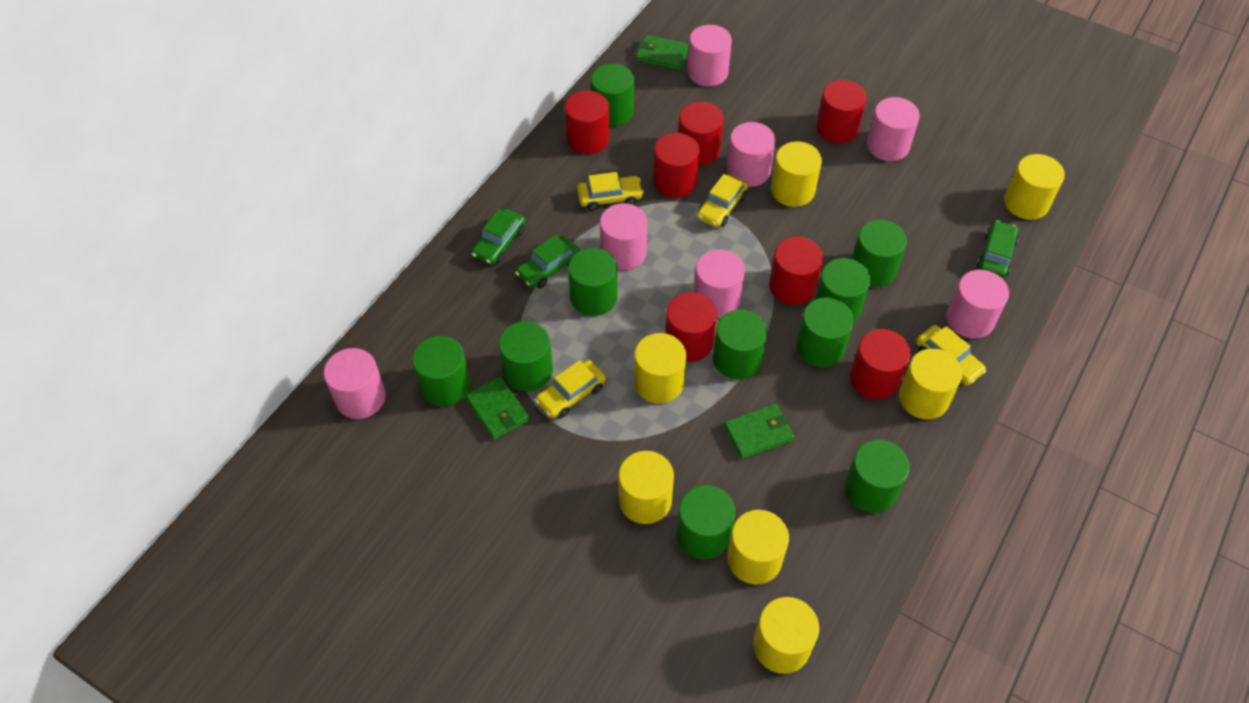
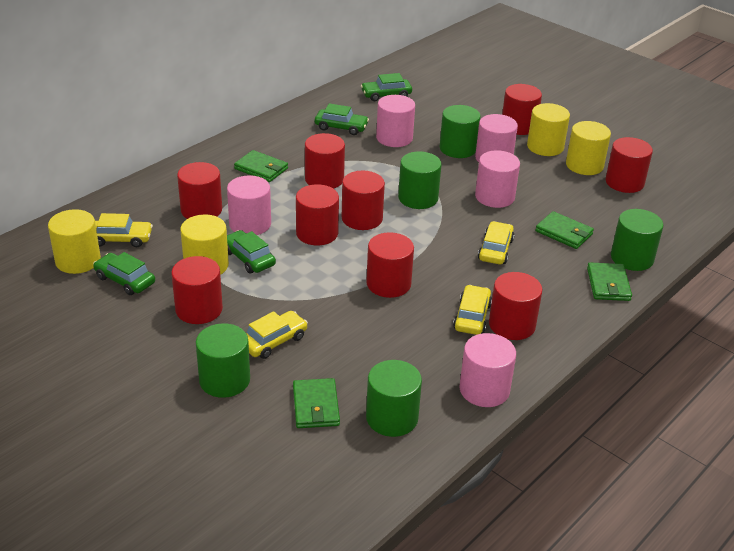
green car: [471,209,526,265] [515,235,580,288] [977,220,1018,278] = 3 -> [93,252,155,295] [227,230,276,273] [315,103,369,135] [361,73,412,101] = 4
green cylinder: [412,336,470,407] [499,321,553,391] [568,248,618,316] [591,64,634,127] [677,485,735,559] [713,310,767,379] [796,298,854,367] [815,258,871,322] [845,440,909,513] [852,220,907,287] = 10 -> [196,323,250,398] [366,360,422,437] [398,151,442,209] [440,105,481,158] [611,209,663,271] = 5
green wallet: [465,376,529,440] [636,35,689,70] [724,403,794,459] = 3 -> [234,150,288,182] [293,378,340,428] [535,211,594,249] [587,262,632,301] = 4
pink cylinder: [324,348,386,419] [600,203,647,270] [687,25,732,86] [693,250,745,318] [727,122,776,187] [867,97,920,161] [947,270,1009,339] = 7 -> [227,175,271,235] [376,95,415,147] [459,333,516,407] [475,114,518,162] [475,150,520,208] = 5
red cylinder: [565,90,610,154] [653,133,700,198] [665,292,717,362] [678,102,724,166] [769,237,823,305] [816,80,867,143] [850,329,911,399] = 7 -> [171,256,223,324] [177,162,222,219] [296,184,339,245] [305,133,345,189] [342,171,385,230] [366,232,414,298] [489,272,542,340] [502,84,542,135] [605,137,653,193] = 9
yellow cylinder: [618,451,674,524] [634,333,686,403] [727,510,789,585] [753,597,819,674] [771,141,822,207] [899,348,963,419] [1004,154,1065,220] = 7 -> [48,209,101,274] [180,214,229,275] [527,103,570,156] [566,121,611,175] = 4

